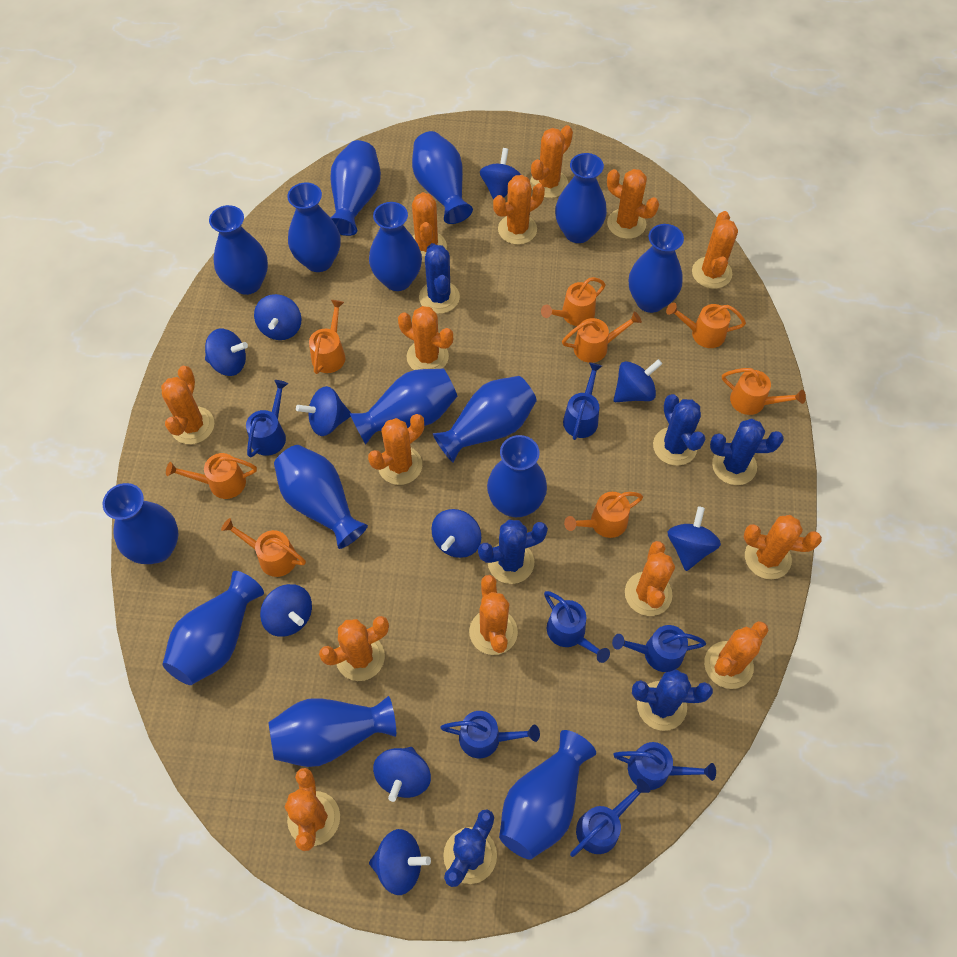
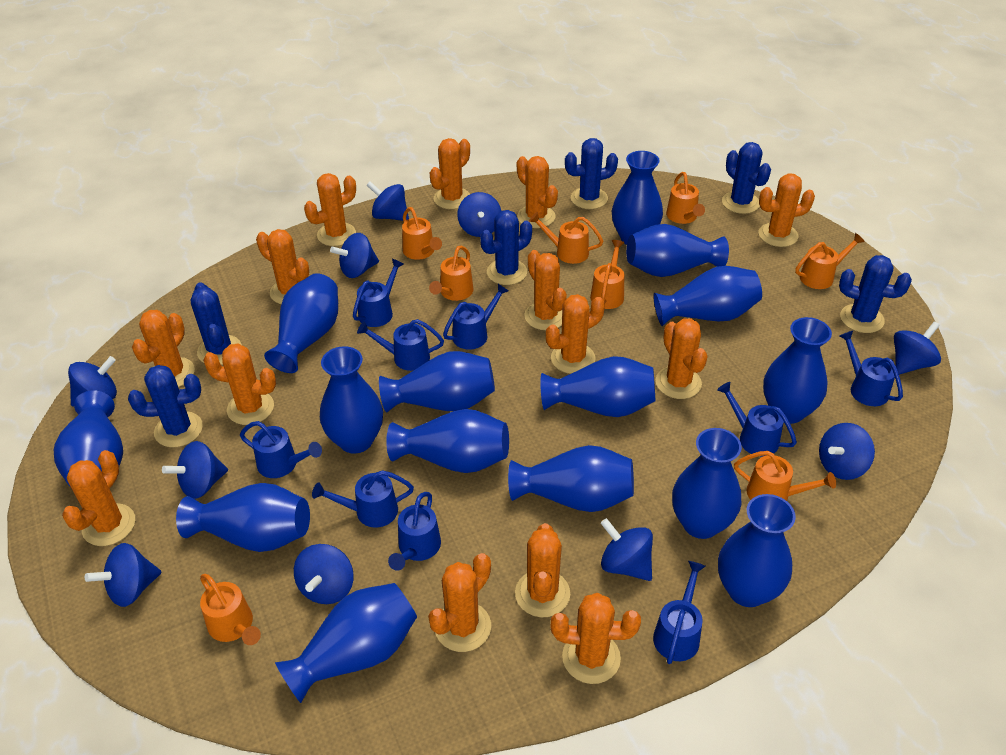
blue watering can: [246,380,288,458] [440,711,540,758] [544,591,610,663] [563,362,602,440] [570,779,650,857] [612,625,706,672] [613,742,716,790] = 7 -> [240,421,322,478] [312,470,414,528] [353,259,404,327] [357,319,444,371] [388,492,441,571] [443,284,508,350] [653,561,705,664] [717,382,797,457] [839,331,903,406] = 9

